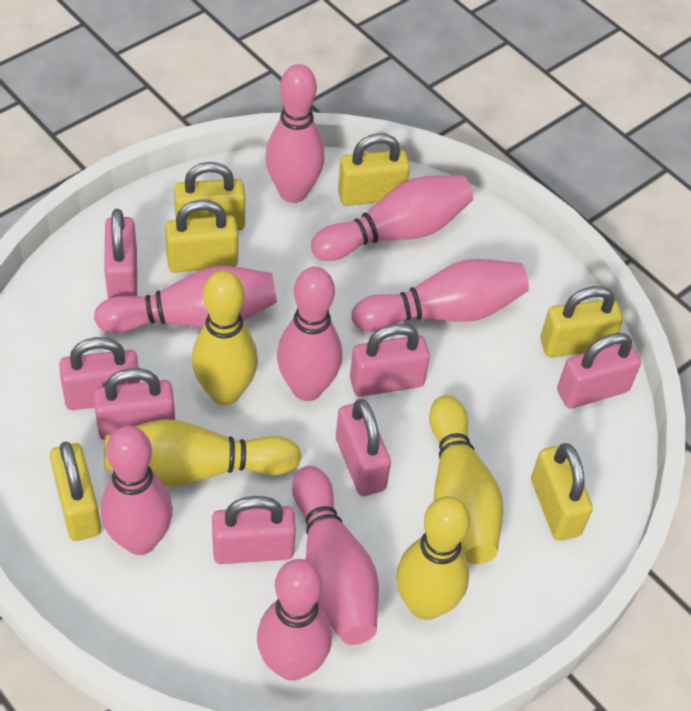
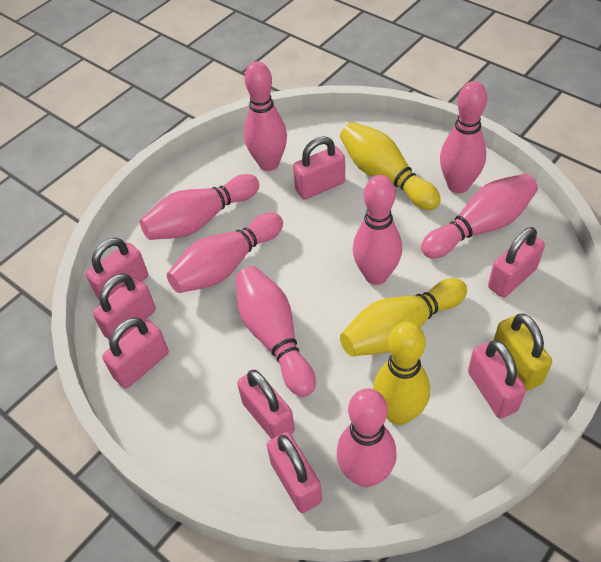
pink padlock: [59,337,140,410] [94,368,175,440] [104,209,137,299] [212,496,296,564] [336,399,391,496] [350,324,430,397] [557,333,641,409] = 7 -> [86,238,148,299] [93,273,156,340] [102,317,169,388] [237,370,295,439] [267,432,322,513] [293,136,345,200] [468,340,526,418] [488,227,545,298] = 8
yellow bowling pin: [104,419,301,487] [192,270,258,405] [396,496,470,620] [429,395,503,564] = 4 -> [340,122,441,210] [340,278,467,357] [373,322,430,425] = 3
yellow padlock: [50,442,101,541] [165,200,238,273] [174,162,245,231] [338,133,410,206] [531,443,593,541] [540,286,623,358] = 6 -> [494,313,552,391] = 1

